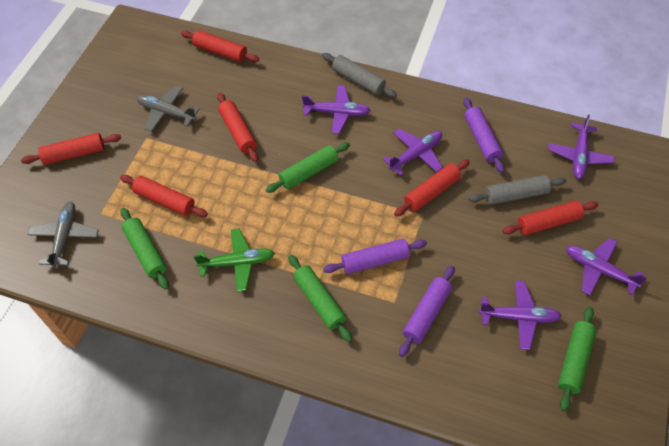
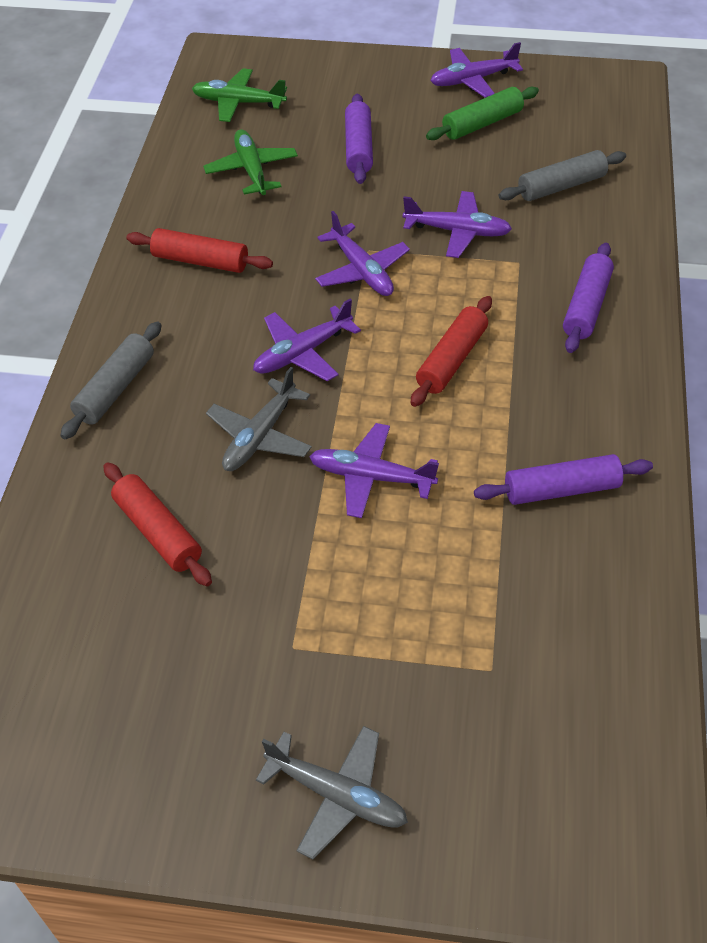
green plane: [194,228,275,292] = 1 -> [192,68,287,122] [203,129,298,195] = 2
green rolling pin: [120,208,169,290] [266,142,350,193] [288,255,352,342] [558,307,596,411] = 4 -> [426,87,539,140] = 1
red rolling pin: [21,133,121,165] [120,175,208,217] [181,30,259,62] [217,93,258,162] [394,159,470,217] [502,200,598,235] = 6 -> [103,462,212,586] [126,228,273,273] [411,296,492,407] = 3

